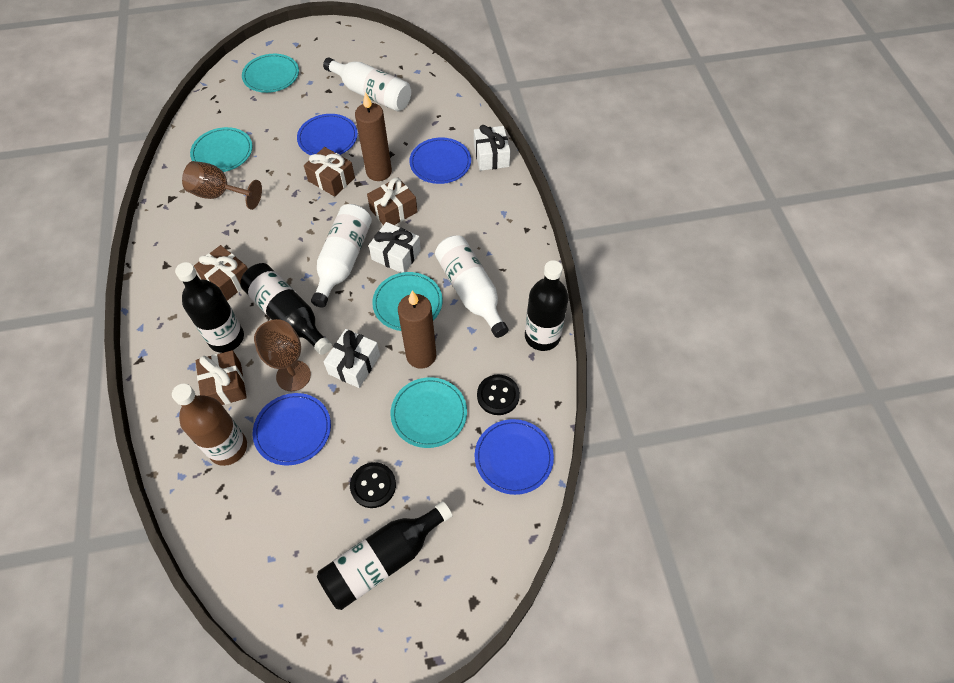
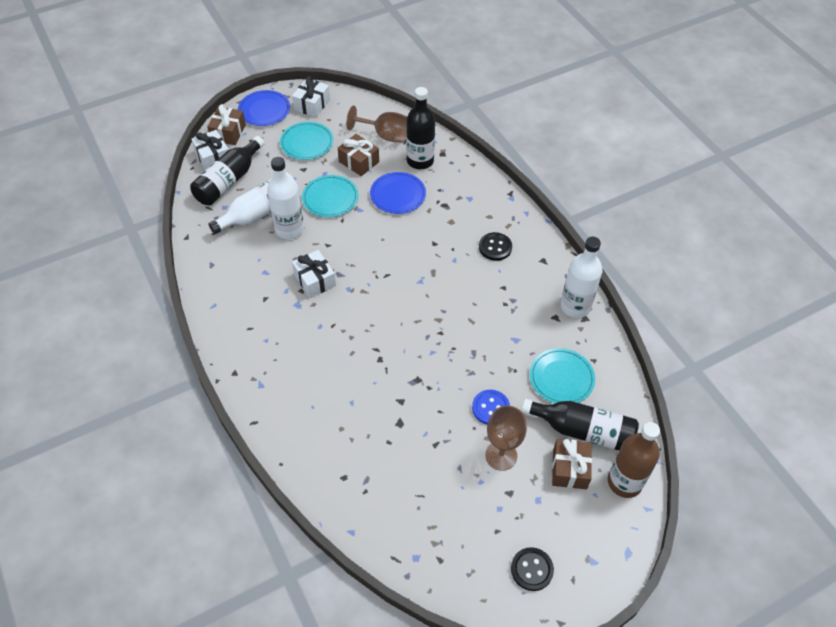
black bottle: [175,262,244,353] [240,263,332,355] [317,501,453,610] [525,260,569,351] = 4 -> [190,136,264,206] [406,87,435,169] [522,399,639,450] = 3
blue button: none = 0 -> [472,390,510,425] = 1
blue plate: [253,393,331,466] [297,114,358,155] [409,138,471,184] [475,419,554,495] = 4 -> [238,90,290,126] [370,172,426,214] = 2
brown candle: [355,92,392,181] [398,291,436,369] = 2 -> none = 0
brown gift: [194,245,248,301] [196,350,247,405] [304,147,355,197] [367,178,418,225] = 4 -> [207,104,246,145] [338,134,379,176] [552,439,592,489] = 3
turquoise plate: [190,127,253,172] [242,54,299,93] [372,272,443,331] [391,377,467,448] = 4 -> [280,122,334,160] [302,175,358,217] [530,348,595,403] = 3

